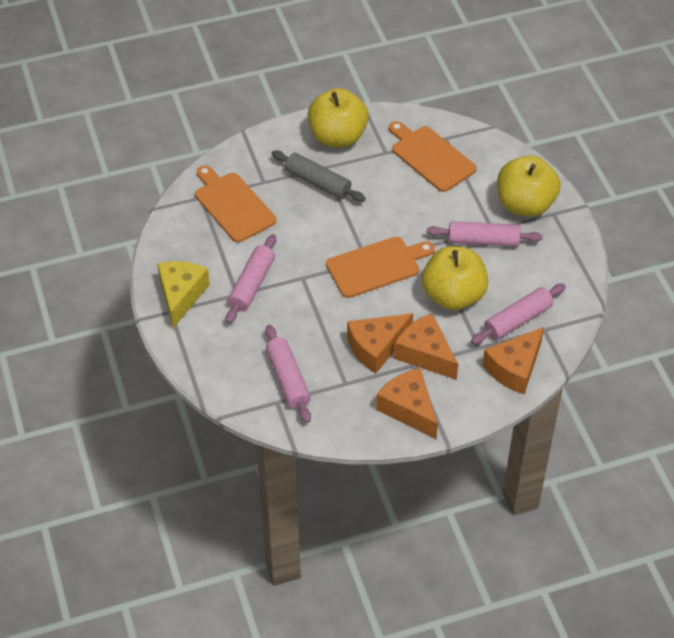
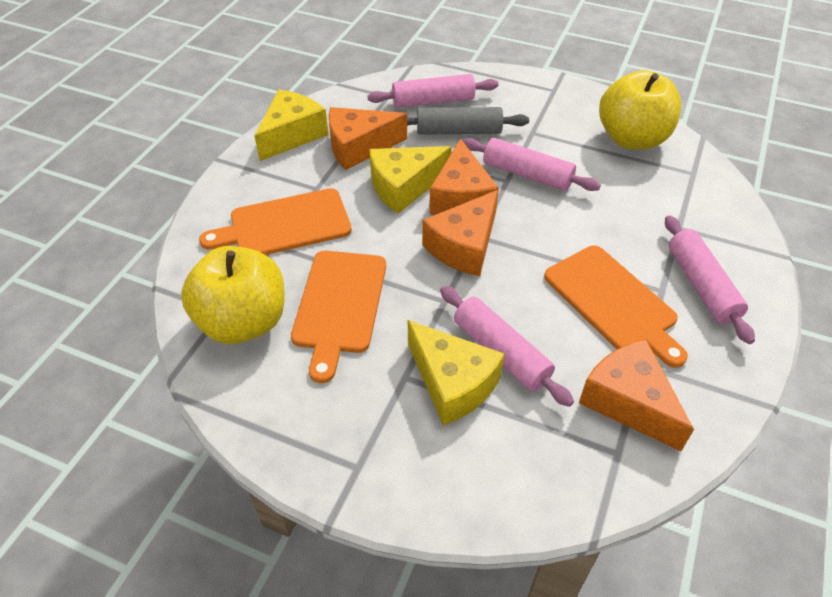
yellow apple: [308,88,369,147] [422,246,488,310] [497,155,560,217] = 3 -> [181,246,284,344] [599,70,681,150] = 2
yellow cheese: [157,261,210,328] = 1 -> [254,90,328,161] [369,146,452,214] [408,320,504,426] = 3

